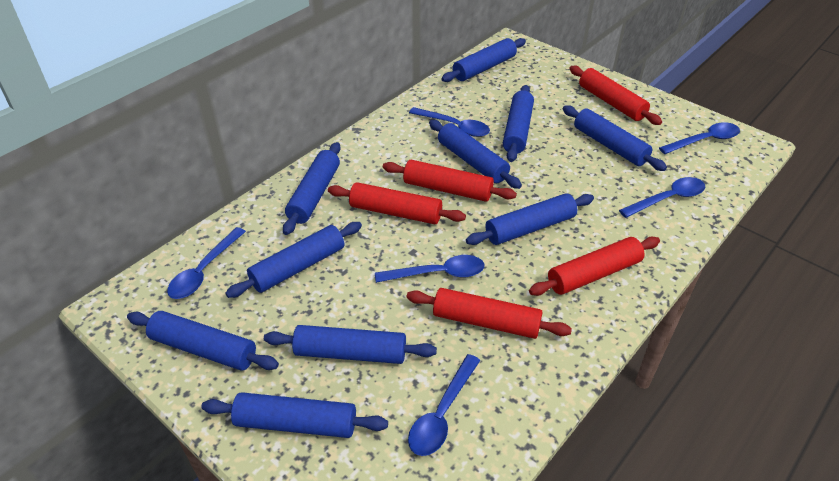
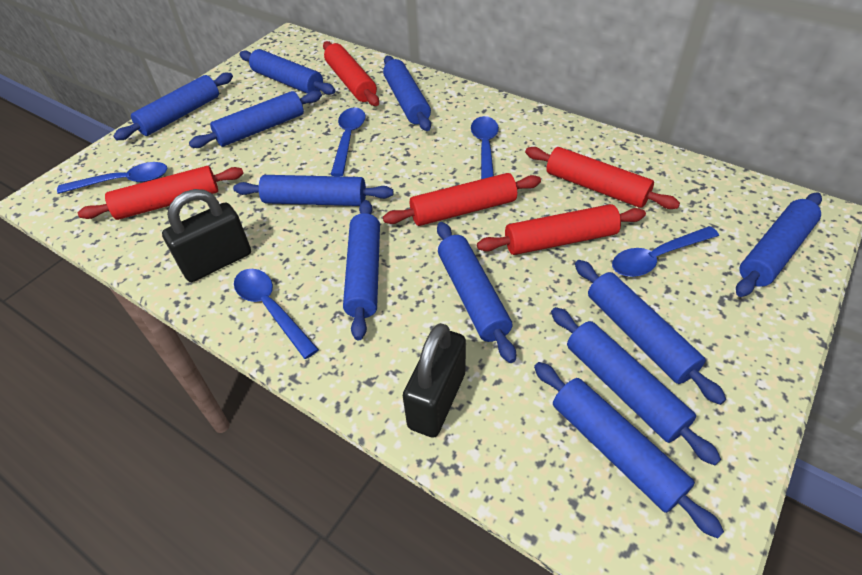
black padlock: none = 0 -> [162,189,251,282] [403,323,466,438] = 2
blue rolling pin: [127,311,279,371] [201,392,388,438] [225,222,362,298] [264,325,437,364] [283,142,341,235] [429,120,522,189] [441,38,526,82] [466,193,594,245] [503,85,534,162] [563,105,667,171] = 10 -> [113,73,233,140] [189,91,322,148] [233,175,393,206] [239,49,336,95] [343,200,380,341] [383,56,431,131] [437,222,516,363] [534,362,724,538] [551,307,721,465] [575,260,726,405] [736,192,822,297] = 11
blue spoon: [167,227,246,299] [375,255,484,283] [408,354,480,456] [409,107,490,137] [619,177,705,218] [659,122,740,154] = 6 -> [57,162,168,194] [234,269,319,359] [331,108,366,176] [471,116,499,179] [612,226,719,277] = 5

